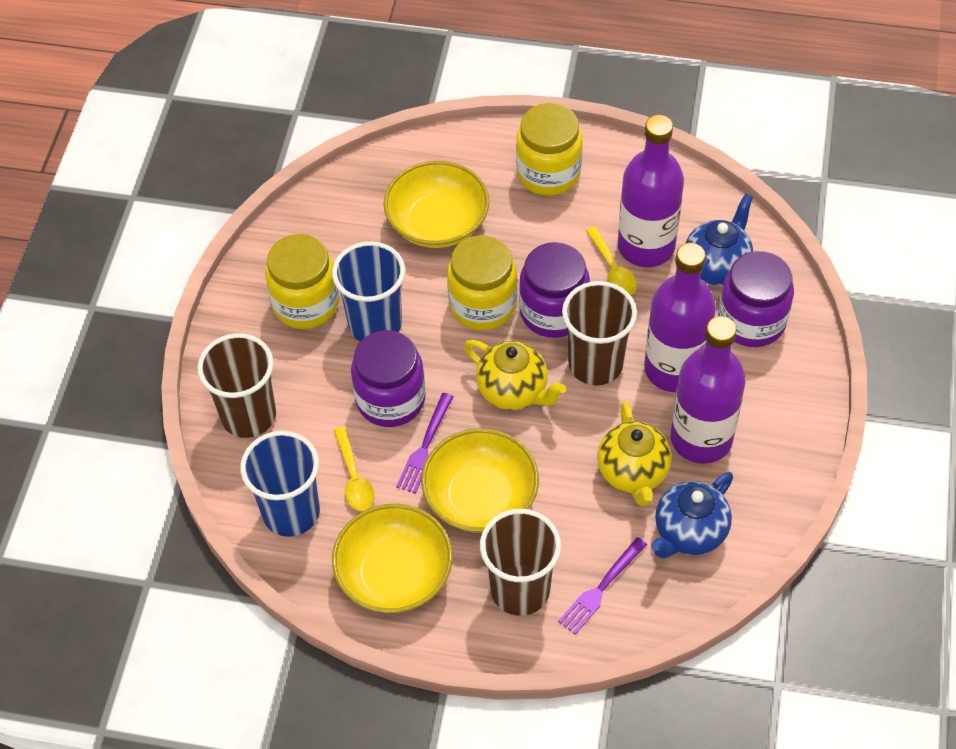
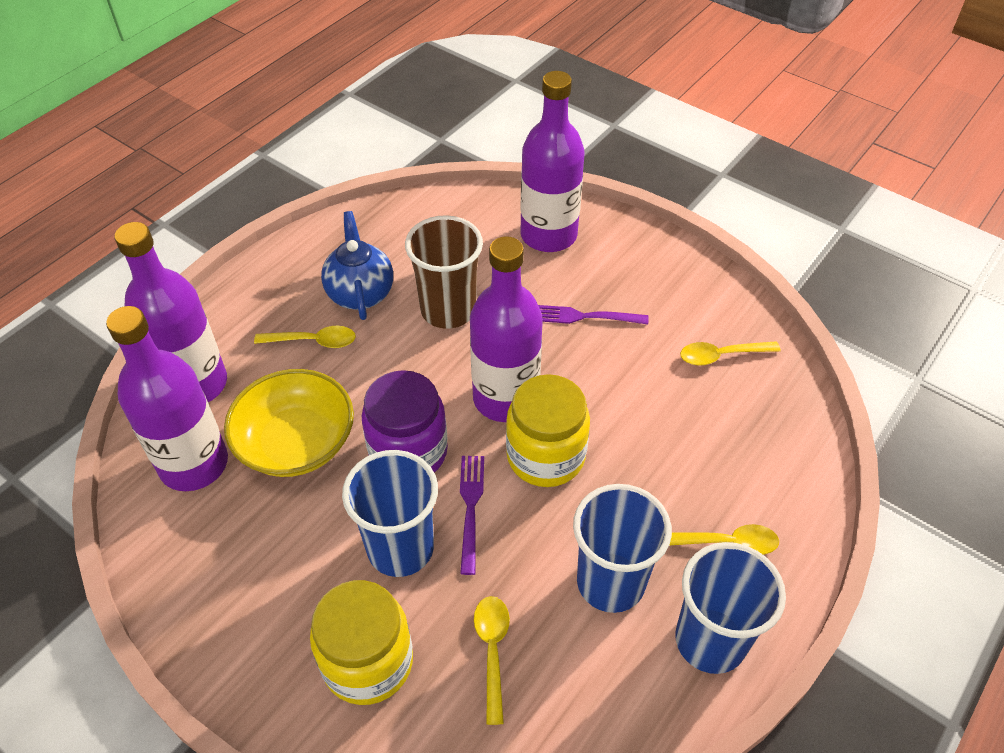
blue cup: [240,431,320,537] [332,241,405,342] = 2 -> [342,450,438,577] [573,484,672,613] [675,542,786,674] = 3
blue teapot: [651,472,733,558] [686,193,753,285] = 2 -> [321,211,393,320] = 1
brown cup: [197,333,276,438] [480,509,561,616] [562,281,637,385] = 3 -> [405,215,483,329] = 1
purple bottle: [618,115,684,267] [644,243,716,392] [671,316,746,464] = 3 -> [106,306,228,491] [114,222,227,402] [470,236,543,422] [521,71,585,252] = 4
purple jar: [351,330,425,427] [519,242,590,338] [718,251,794,347] = 3 -> [362,370,448,473] = 1
yellow bowl: [332,503,453,613] [383,161,489,248] [421,428,539,533] = 3 -> [224,369,354,477] = 1
yellow jar: [265,234,339,329] [447,235,517,330] [516,103,583,196] = 3 -> [310,580,413,705] [506,374,590,487] = 2
yellow spoon: [334,427,375,511] [586,226,637,295] = 2 -> [254,326,356,348] [474,596,510,725] [670,524,779,554] [680,341,781,366] = 4
yellow teapot: [464,340,566,410] [597,401,672,506] = 2 -> none = 0

